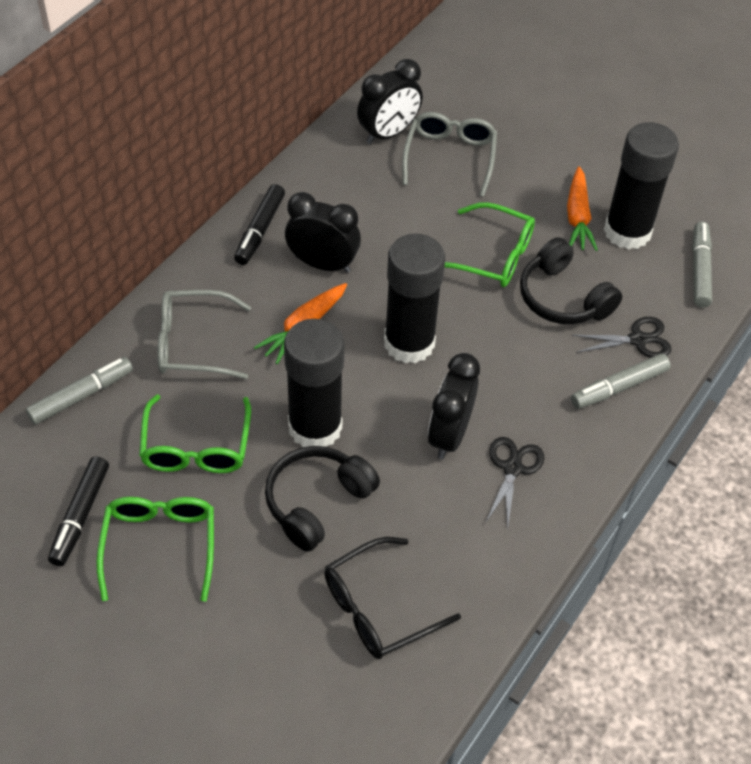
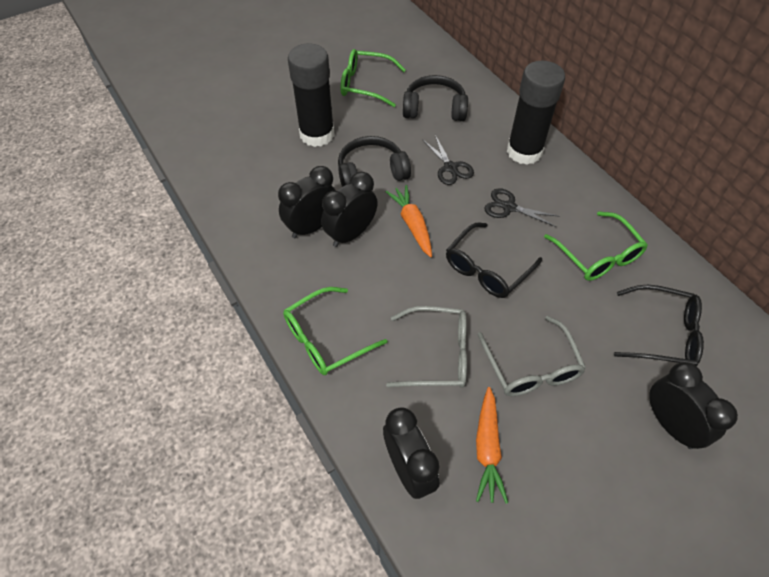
black clock: [285,192,361,273] [357,59,423,144] [428,353,480,459] = 3 -> [278,166,336,238] [321,172,378,247] [383,408,440,499] [649,362,738,449] = 4
black glasses: [324,537,461,659] = 1 -> [446,223,542,298] [614,285,704,366] = 2
black glue stick: [284,319,344,447] [384,234,445,364] [604,122,679,250] = 3 -> [288,44,334,147] [507,61,565,165] = 2
black marker: [48,456,109,566] [234,184,285,265] = 2 -> none = 0
grey marker: [26,357,133,425] [571,354,671,409] [692,222,712,307] = 3 -> none = 0

